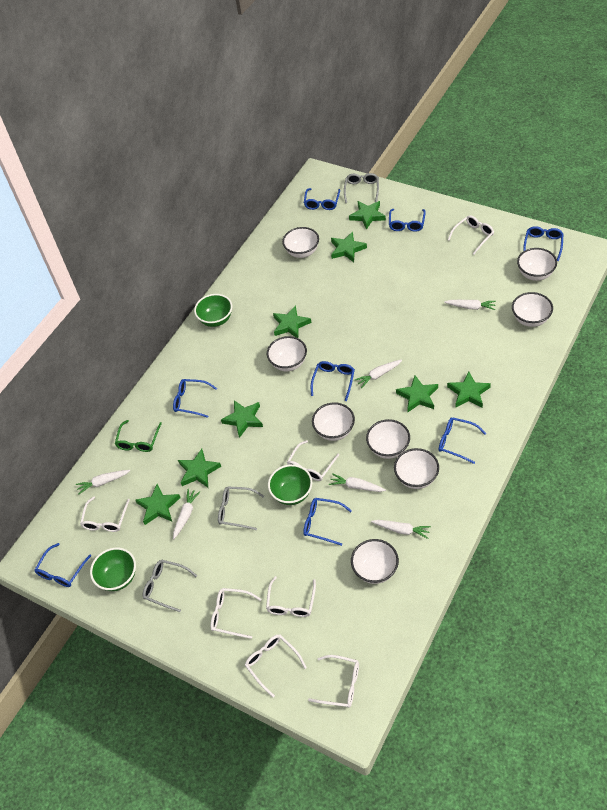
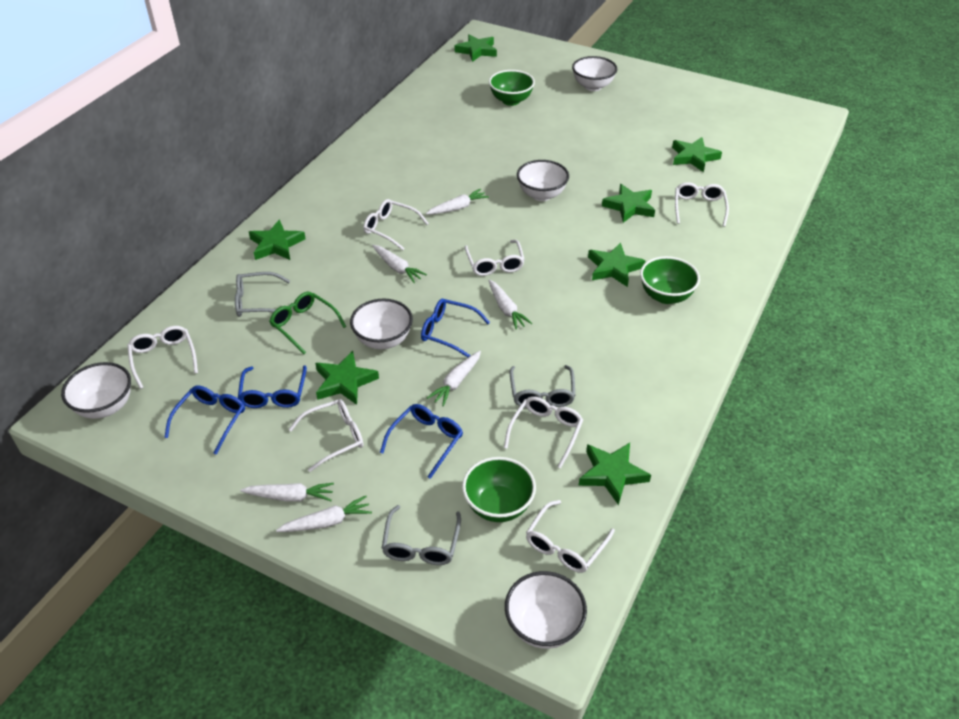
blue glasses: [34,543,91,587] [173,379,217,418] [303,498,352,546] [304,188,340,210] [311,361,355,401] [389,209,426,232] [439,417,486,464] [524,226,563,261] = 8 -> [164,385,245,455] [238,365,307,408] [380,404,463,479] [421,299,490,357] = 4
green star: [135,484,181,525] [178,449,221,488] [221,400,263,438] [273,305,311,338] [331,231,367,262] [349,201,386,230] [396,375,438,412] [447,372,491,408] = 8 -> [249,219,306,260] [315,351,379,405] [455,34,497,62] [579,443,651,505] [588,243,645,287] [602,184,655,223] [672,137,722,172] = 7
white bowl: [267,336,307,371] [282,227,319,258] [312,402,355,441] [351,539,399,584] [366,419,410,459] [394,448,439,489] [512,292,553,327] [517,248,557,281] = 8 -> [61,362,131,419] [350,299,413,349] [505,571,587,649] [517,160,569,201] [572,56,617,91] = 5

